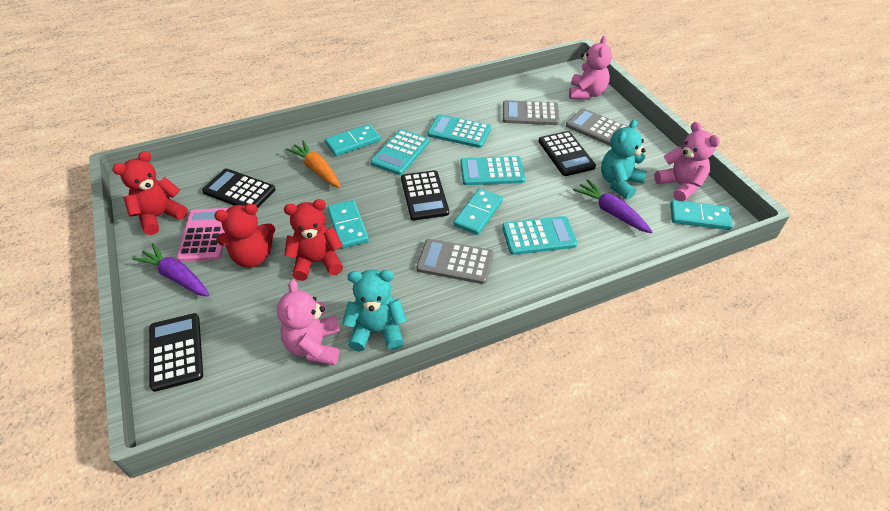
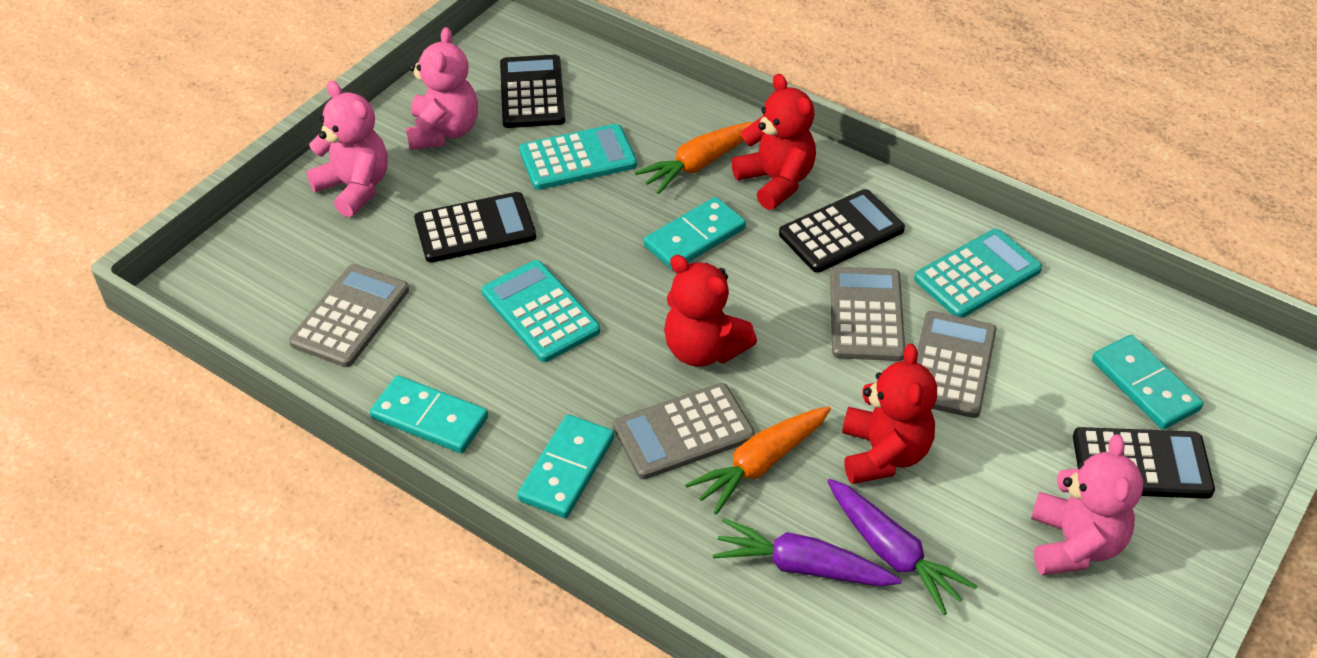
grey calculator: [416,239,493,284] [503,100,560,125] [566,108,628,146] = 3 -> [289,264,409,367] [613,383,755,479] [830,266,905,361] [917,311,997,418] = 4
orange carrot: [285,140,341,188] = 1 -> [635,122,754,194] [685,406,831,515] = 2
pink calculator: [177,208,229,262] = 1 -> none = 0
turquoise calculator: [371,129,429,175] [427,114,491,148] [460,156,525,185] [502,216,577,255] = 4 -> [482,260,600,362] [519,124,637,190] [914,229,1042,318] = 3
turquoise teddy bear: [342,269,407,352] [601,119,647,200] = 2 -> none = 0

